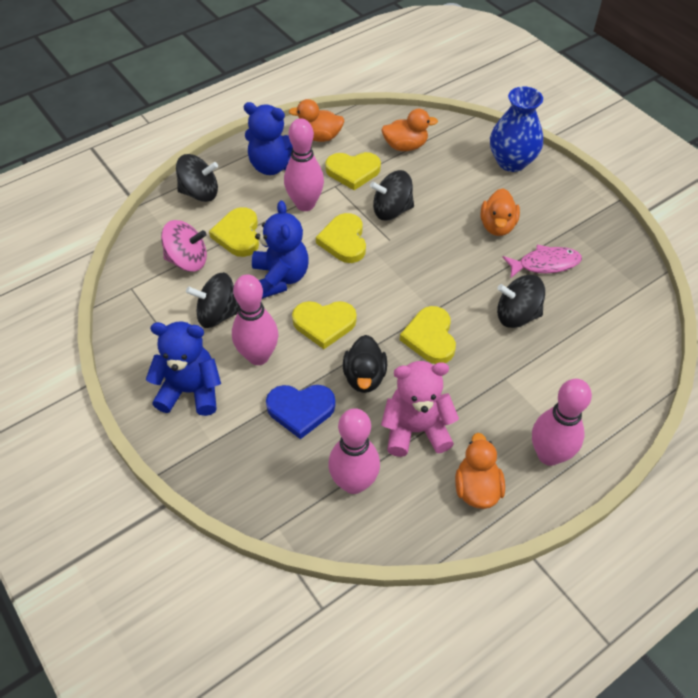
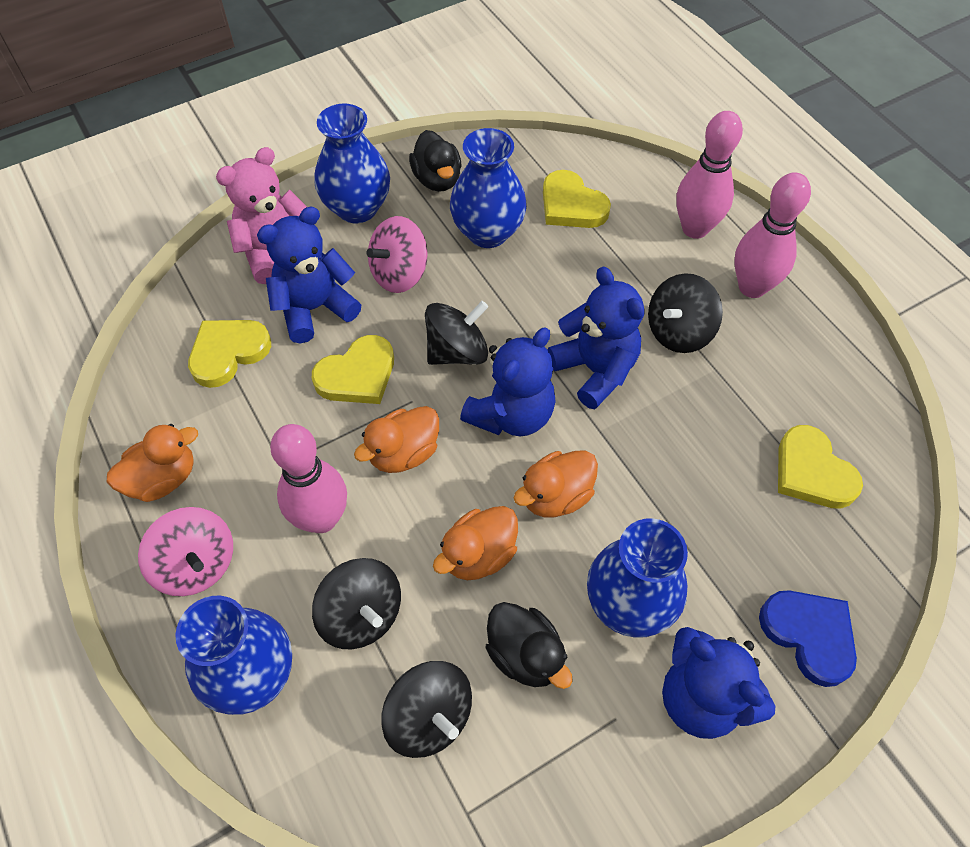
black duck: [343,335,387,393] = 1 -> [409,130,461,192] [486,602,573,689] = 2
blue teddy bear: [146,321,221,416] [244,102,293,175] [252,200,309,299] = 3 -> [257,207,361,344] [460,327,556,436] [547,267,645,409] [662,627,775,739] = 4
blue vase: [490,86,543,172] = 1 -> [176,596,292,715] [314,104,390,223] [450,128,527,248] [587,518,688,638] = 4
pink bowling pin: [232,274,278,365] [284,118,324,211] [328,408,380,494] [532,379,592,466] = 4 -> [270,424,347,533] [676,111,743,239] [734,172,811,298] = 3
pink fish: [502,244,582,279] = 1 -> none = 0
pink spinning top: [161,220,207,272] = 1 -> [138,507,233,596] [366,216,428,293] = 2
yellow heart: [209,207,259,257] [292,301,357,349] [316,213,366,263] [325,152,381,190] [400,306,456,364] = 5 -> [188,320,271,388] [312,335,394,404] [543,170,611,228] [778,425,863,509] = 4

